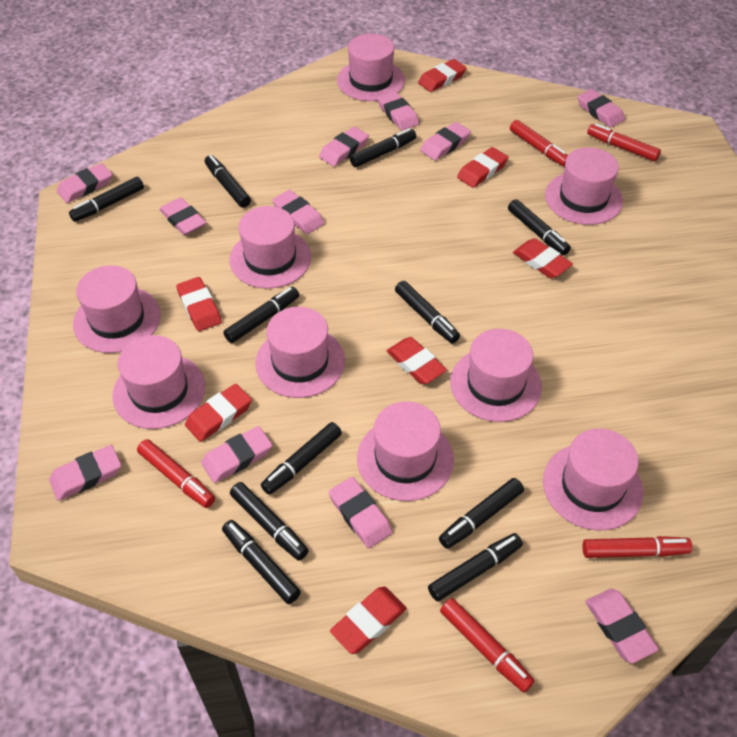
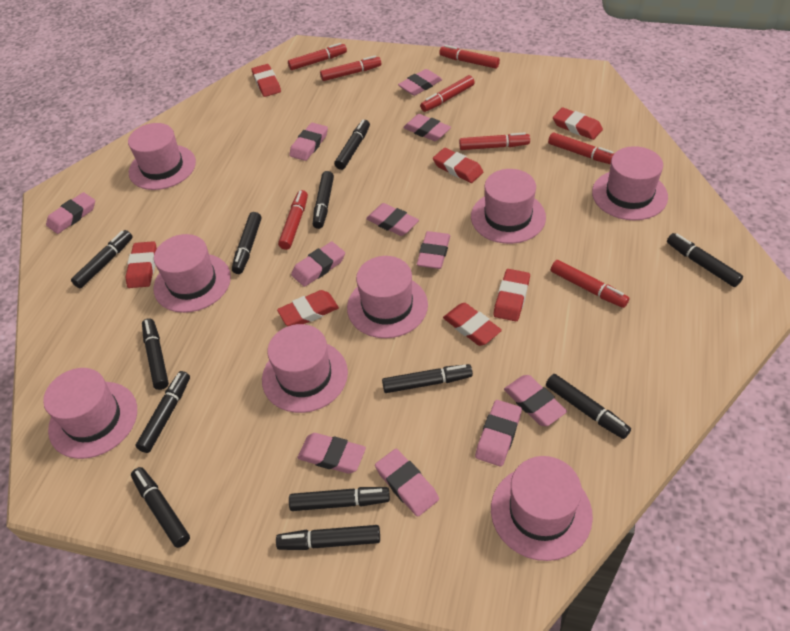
black marker: [69,177,144,222] [205,155,251,208] [222,520,301,604] [223,287,299,343] [230,482,309,561] [261,422,342,495] [350,128,416,167] [395,281,460,344] [428,533,523,601] [439,478,524,549] [508,199,571,255] = 11 -> [71,230,133,288] [131,467,190,548] [135,371,190,453] [142,318,169,390] [232,212,261,274] [276,525,380,550] [289,487,390,511] [313,171,334,229] [334,120,370,170] [382,364,473,393] [546,374,631,439] [667,233,743,287] = 12
pink hat: [73,265,161,353] [112,335,205,429] [229,206,311,289] [255,307,345,398] [337,34,405,101] [357,401,454,501] [450,329,542,422] [543,428,643,530] [545,147,623,225] = 9 -> [43,368,137,459] [128,123,196,190] [153,234,231,313] [262,324,348,413] [347,256,428,338] [471,169,546,244] [491,456,593,561] [592,146,668,220] = 8
red marker: [137,439,215,508] [440,598,534,692] [510,120,568,167] [582,536,692,558] [587,123,661,161] = 5 -> [278,190,308,250] [288,43,347,70] [320,55,381,81] [420,75,475,112] [439,45,500,69] [459,132,530,150] [548,133,614,164] [551,260,629,308] = 8

